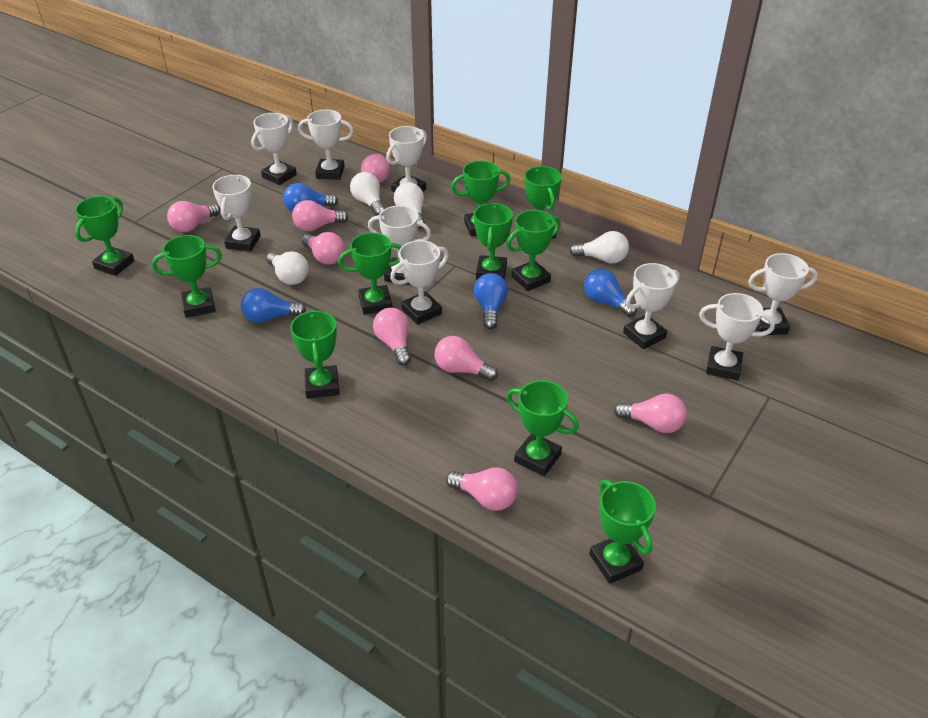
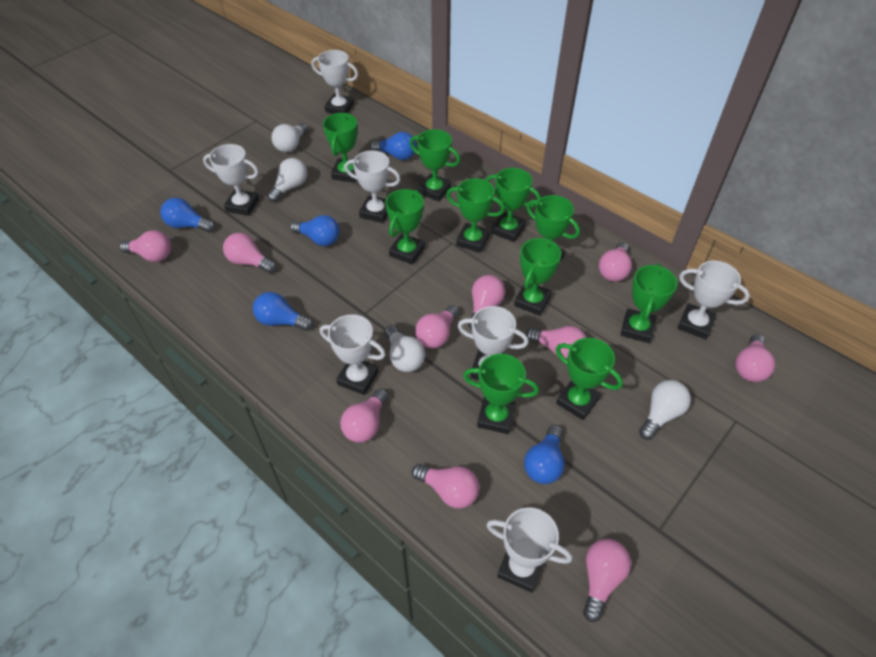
blue light bulb: [241,288,306,323] [283,183,338,212] [474,273,508,329] [584,269,637,317] = 4 -> [160,198,215,232] [253,292,313,331] [290,215,340,246] [370,132,416,160] [524,425,565,484] = 5
pink light bulb: [167,201,220,232] [292,200,348,231] [302,232,345,265] [361,153,390,183] [373,308,411,366] [434,336,498,381] [446,467,518,511] [614,394,687,433] = 8 -> [119,230,171,262] [223,233,276,273] [340,388,388,443] [412,464,479,508] [415,305,459,348] [468,275,505,330] [526,326,587,359] [583,539,631,622] [599,242,632,282] [735,334,775,382] = 10
white trophy: [212,175,261,251] [251,113,297,185] [298,110,354,180] [368,205,431,285] [386,126,427,193] [390,240,449,325] [623,263,680,349] [699,293,775,380] [748,253,818,335] = 9 -> [203,144,259,216] [311,50,358,114] [320,314,386,395] [345,150,401,223] [458,306,529,380] [486,507,573,593] [678,261,750,339] = 7

